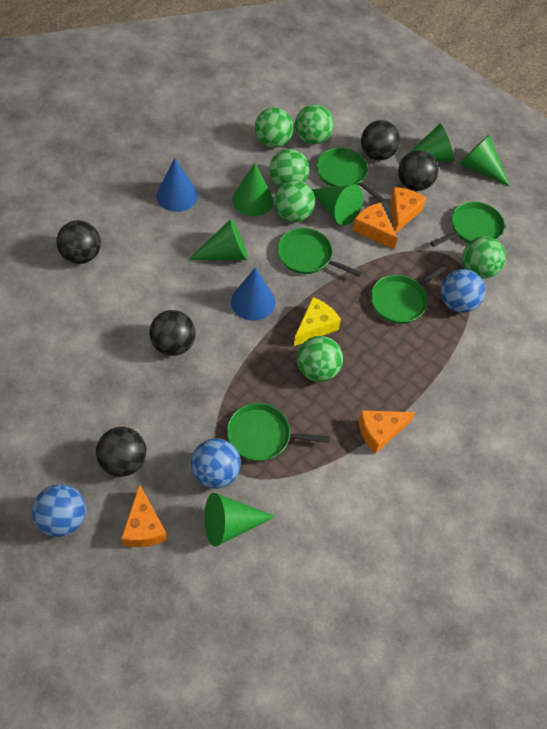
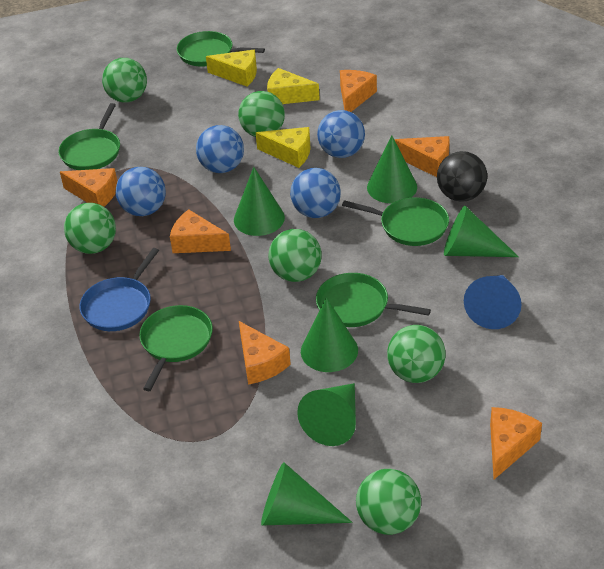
black ball: [56,220,101,264] [96,427,146,477] [149,310,196,356] [361,120,400,160] [398,150,438,191] = 5 -> [437,151,487,202] = 1
blue ball: [32,484,86,537] [191,438,241,489] [441,269,485,313] = 3 -> [116,167,166,216] [196,125,244,173] [290,168,341,218] [317,110,365,158] = 4
blue cone: [156,158,198,212] [231,267,275,321] = 2 -> [464,275,521,329] = 1
blue pan: none = 0 -> [79,248,159,331] = 1
orange cheese: [121,484,167,547] [352,203,398,249] [358,410,415,454] [391,187,426,234] = 4 -> [60,168,118,207] [170,209,231,253] [239,321,291,385] [340,70,377,112] [394,136,450,177] [490,407,542,479] = 6
yellow cheese: [293,297,341,347] = 1 -> [206,50,257,87] [256,127,310,168] [267,68,320,104] = 3

